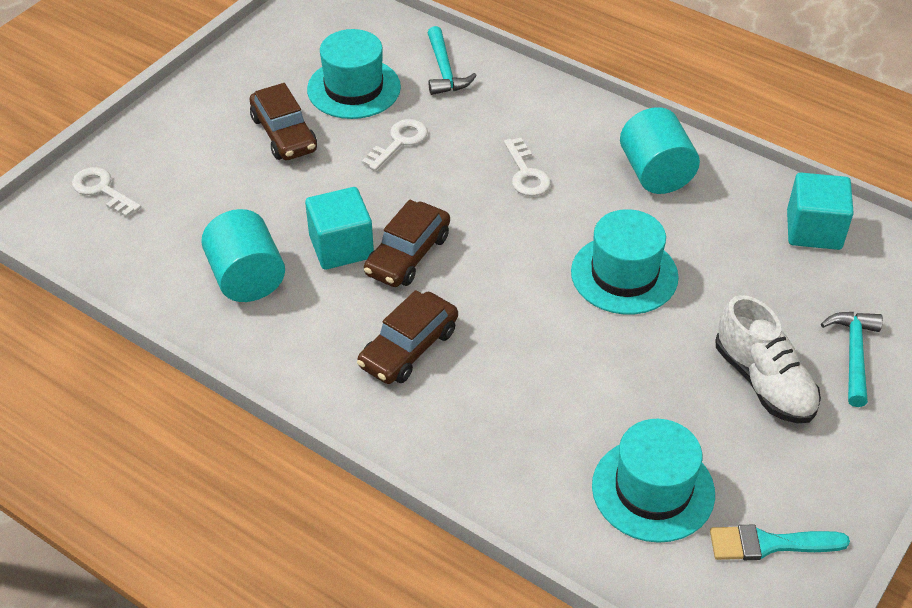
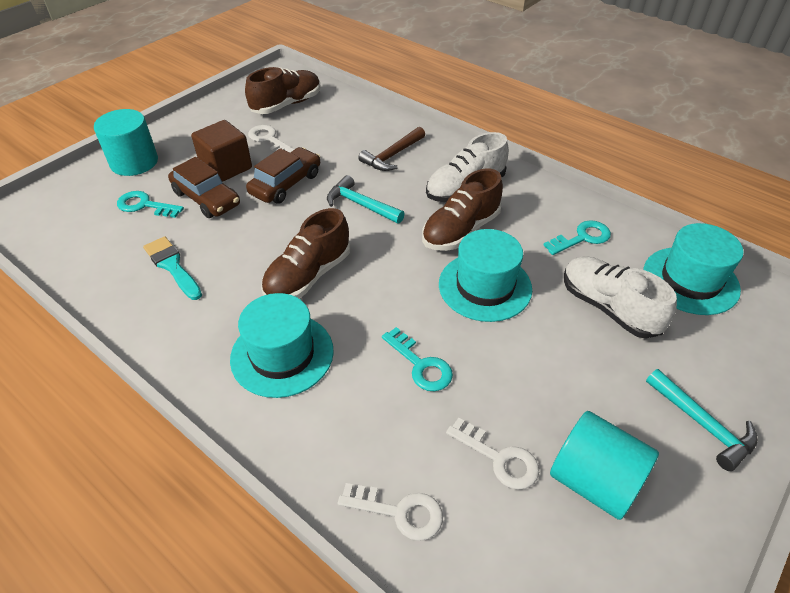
brown car: [250,83,317,160] [357,290,458,384] [364,200,450,287] = 3 -> [168,157,240,218] [246,147,320,204] = 2
brown cube: none = 0 -> [191,120,252,182] = 1
brown hammer: none = 0 -> [358,127,425,171] = 1
brown shoe: none = 0 -> [245,67,321,114] [261,208,350,299] [422,168,503,251] = 3
turquoise cube: [305,187,374,270] [787,173,854,250] = 2 -> none = 0
turquoise key: none = 0 -> [117,191,184,218] [382,327,453,391] [544,220,611,255] = 3
white shoe: [716,295,821,423] = 1 -> [426,132,509,203] [564,256,677,338] = 2

